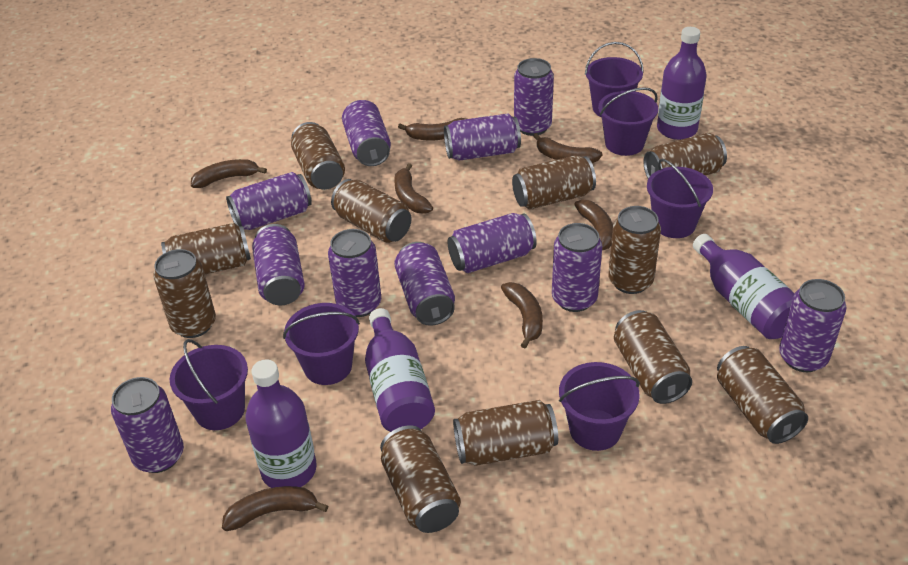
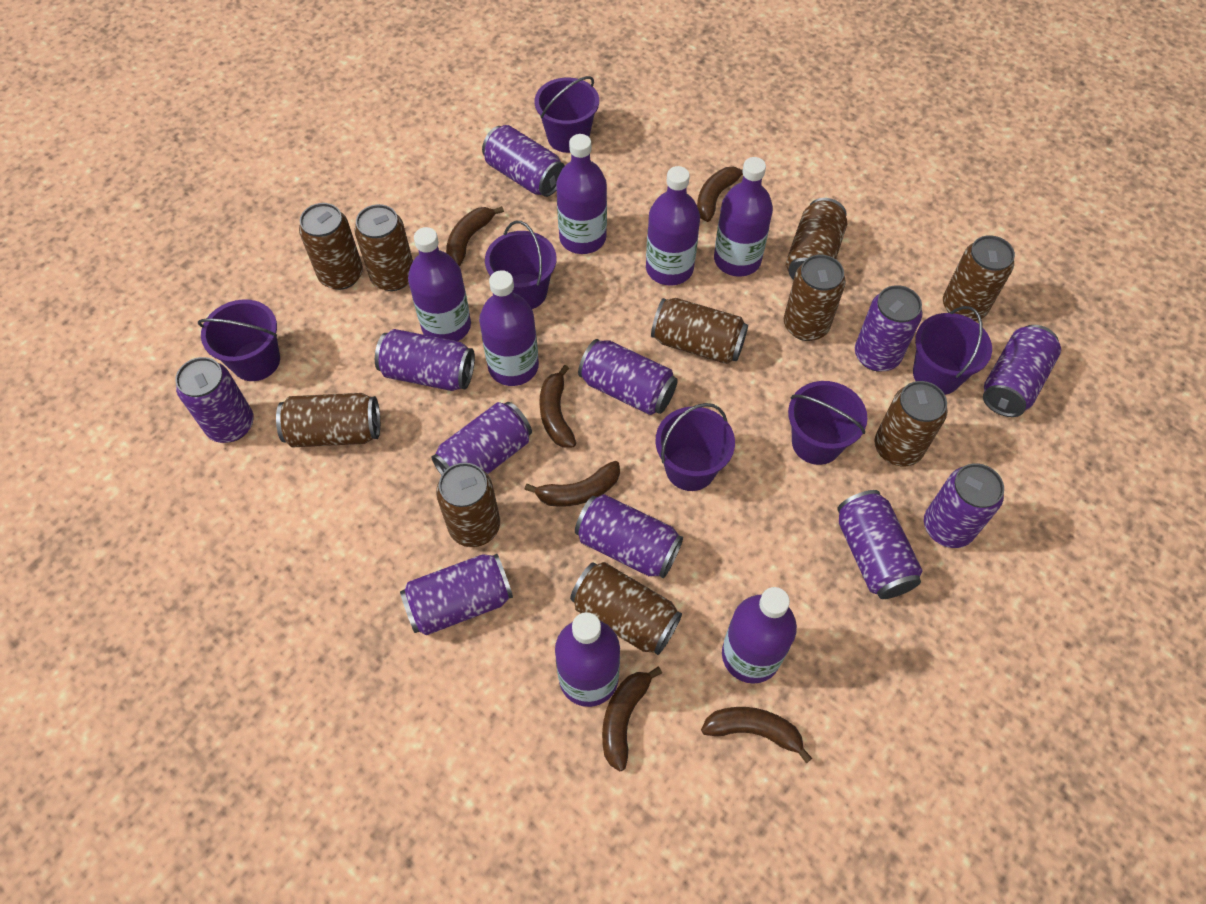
brown banana: [191,159,267,188] [222,486,328,531] [394,163,433,214] [398,118,466,140] [501,282,543,348] [533,133,603,163] [574,199,613,250] = 7 -> [446,206,504,266] [524,461,620,507] [539,365,576,448] [602,667,662,771] [697,167,743,222] [701,707,812,763] = 6
brown can: [153,249,216,338] [161,223,251,274] [291,122,345,190] [331,179,412,243] [380,425,461,533] [453,400,558,466] [512,155,596,209] [608,206,661,294] [614,310,692,404] [644,133,727,179] [717,346,808,444] = 11 -> [276,393,380,447] [299,203,363,290] [354,204,413,291] [436,462,500,547] [570,562,682,655] [651,298,748,364] [784,255,846,341] [786,198,847,280] [874,381,948,466] [943,235,1015,321] = 10
purple bottle: [245,359,317,488] [365,308,435,432] [657,27,707,140] [693,234,795,339] = 4 -> [408,227,471,341] [479,270,539,386] [555,612,620,707] [556,134,607,254] [646,166,700,286] [714,157,773,277] [722,587,797,684] = 7

